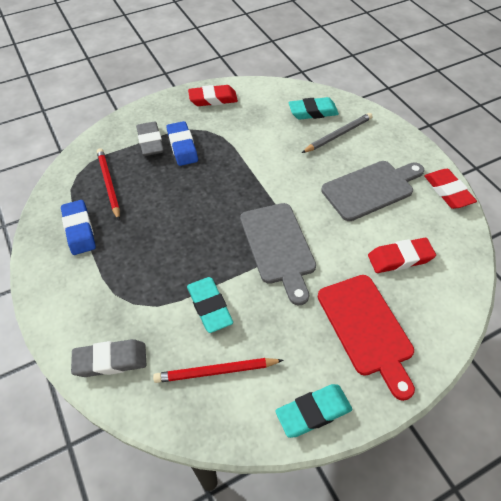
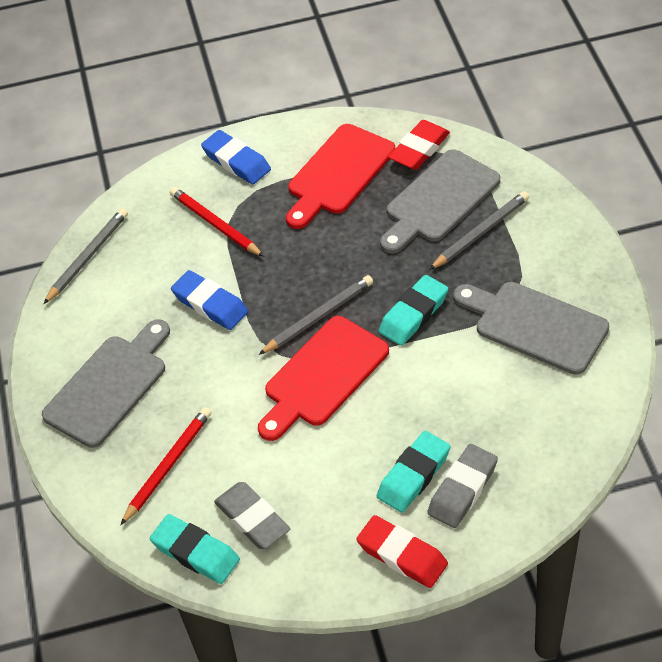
grey cutting board: [240,203,316,305] [321,161,425,221] = 2 -> [42,319,170,448] [380,149,500,253] [453,282,609,375] = 3
grey pencil: [302,113,373,153] = 1 -> [43,208,128,304] [259,275,373,355] [429,191,529,270] = 3
red cutting board: [318,275,415,401] = 1 -> [258,316,389,441] [286,124,395,229] = 2
red eraser: [188,85,238,106] [368,238,436,273] [424,169,477,209] = 3 -> [356,515,448,588] [389,120,450,170] = 2

